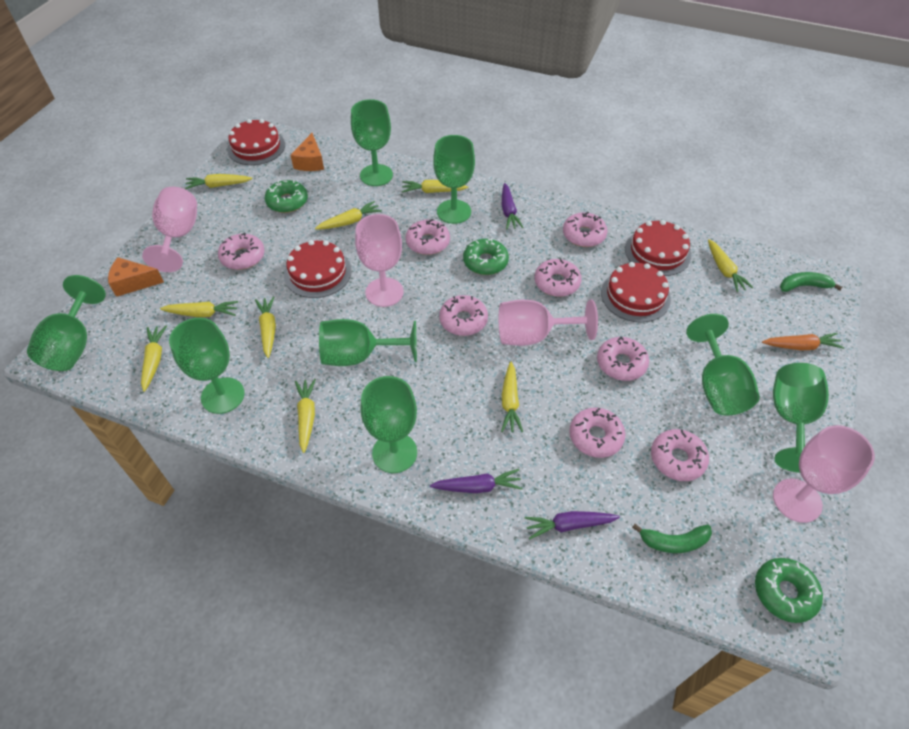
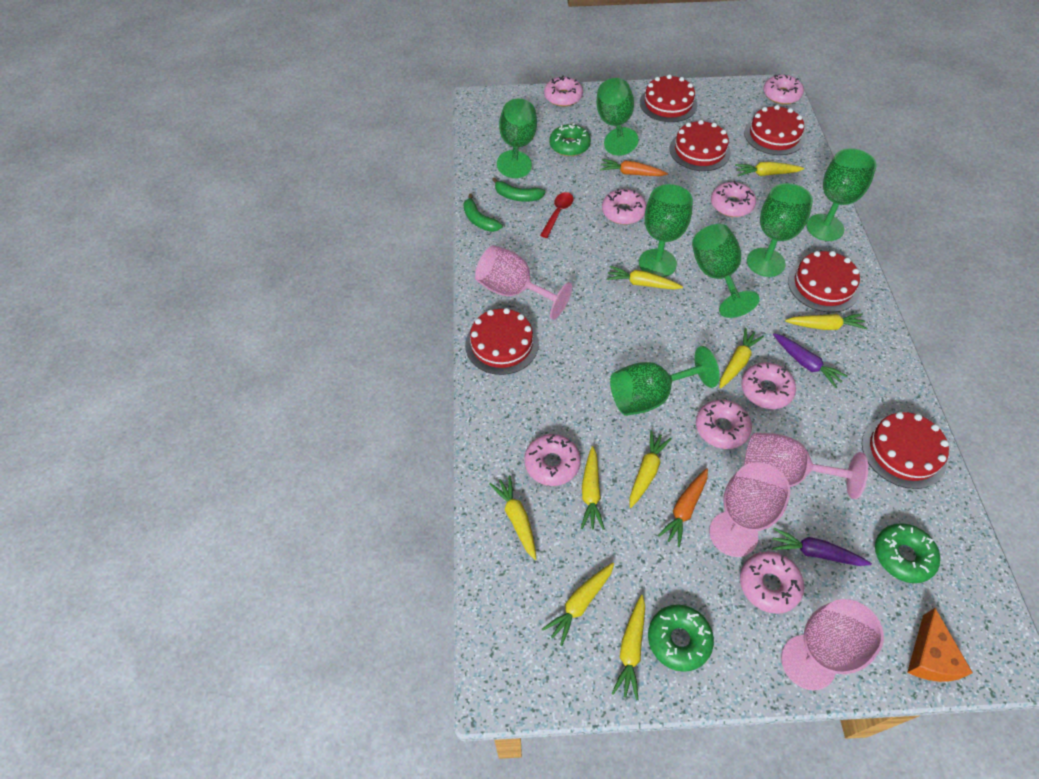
green goblet: [27,275,106,371] [169,318,245,414] [319,319,417,366] [351,99,393,186] [361,376,417,473] [433,135,475,224] [686,314,760,415] [773,363,829,473] = 8 -> [497,99,537,178] [596,78,638,156] [610,346,719,416] [639,184,693,277] [692,224,760,318] [747,183,813,277] [806,148,877,241] = 7
orange carrot: [762,333,845,350] = 1 -> [600,159,668,176] [658,468,708,547] = 2
orange cheese: [108,257,164,297] [291,133,324,171] = 2 -> [907,608,973,682] = 1
purple carrot: [430,469,522,493] [502,183,524,229] [524,511,620,539] = 3 -> [772,528,872,566] [773,333,848,388] = 2
red cake: [227,119,285,165] [284,240,352,298] [601,262,671,323] [625,220,691,276] = 4 -> [465,308,539,375] [640,74,697,122] [669,120,731,171] [744,105,805,155] [788,251,860,312] [862,412,949,489] = 6
red spoon: none = 0 -> [540,192,573,238] = 1

